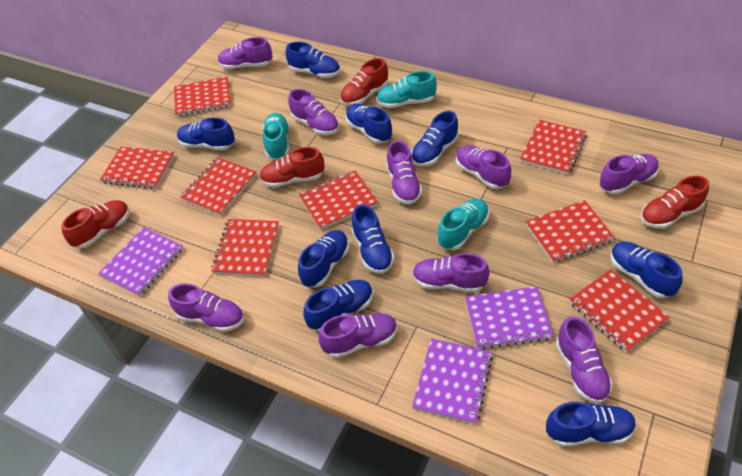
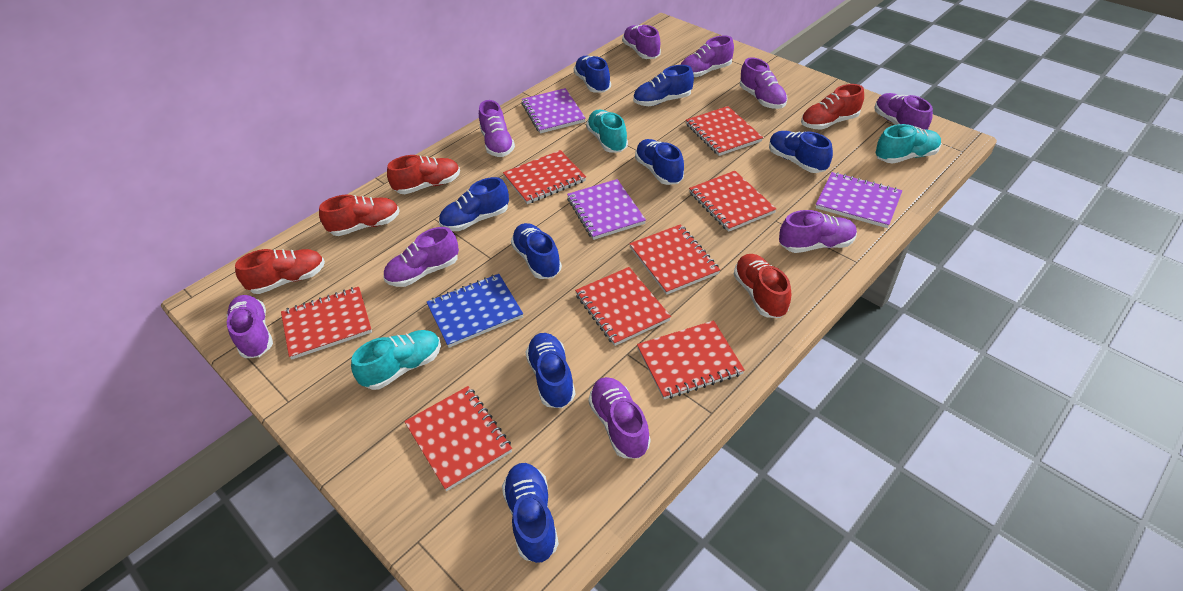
blue notebook: none = 0 -> [427,274,523,348] = 1
blue shoe: [177,117,235,151] [285,42,340,78] [298,230,349,287] [303,280,373,332] [346,104,392,143] [352,204,395,274] [411,111,458,166] [546,402,636,447] [610,242,682,298] = 9 -> [439,177,509,231] [502,463,559,563] [511,223,562,279] [525,333,576,408] [574,56,611,93] [633,65,694,106] [635,139,684,185] [769,131,833,173] = 8
red shoe: [61,200,130,248] [259,147,325,188] [340,58,388,106] [640,175,709,229] = 4 -> [235,249,325,294] [319,195,400,236] [387,155,460,194] [734,254,791,318] [801,84,864,130] = 5

